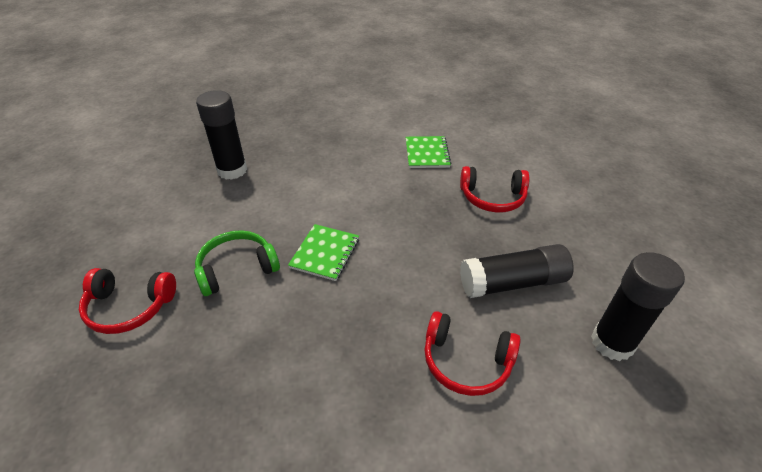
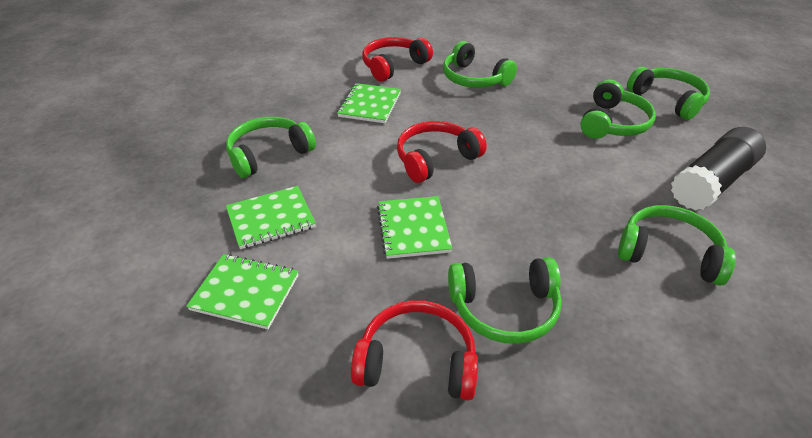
black glue stick: [196,90,247,180] [460,244,574,298] [591,252,685,361] = 3 -> [671,127,766,211] = 1
green headphones: [194,230,280,296] = 1 -> [226,117,316,178] [443,41,517,88] [448,258,562,344] [580,79,656,139] [618,205,736,286] [627,67,710,120] = 6
green notebook: [288,224,359,281] [406,136,451,168] = 2 -> [186,254,299,329] [226,186,316,249] [337,83,401,123] [377,196,453,259] = 4

